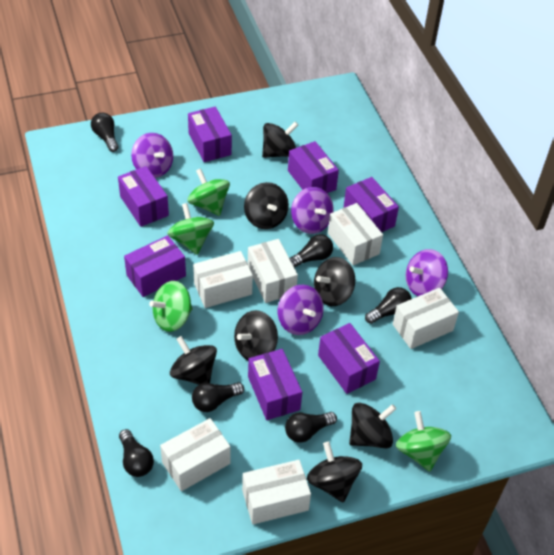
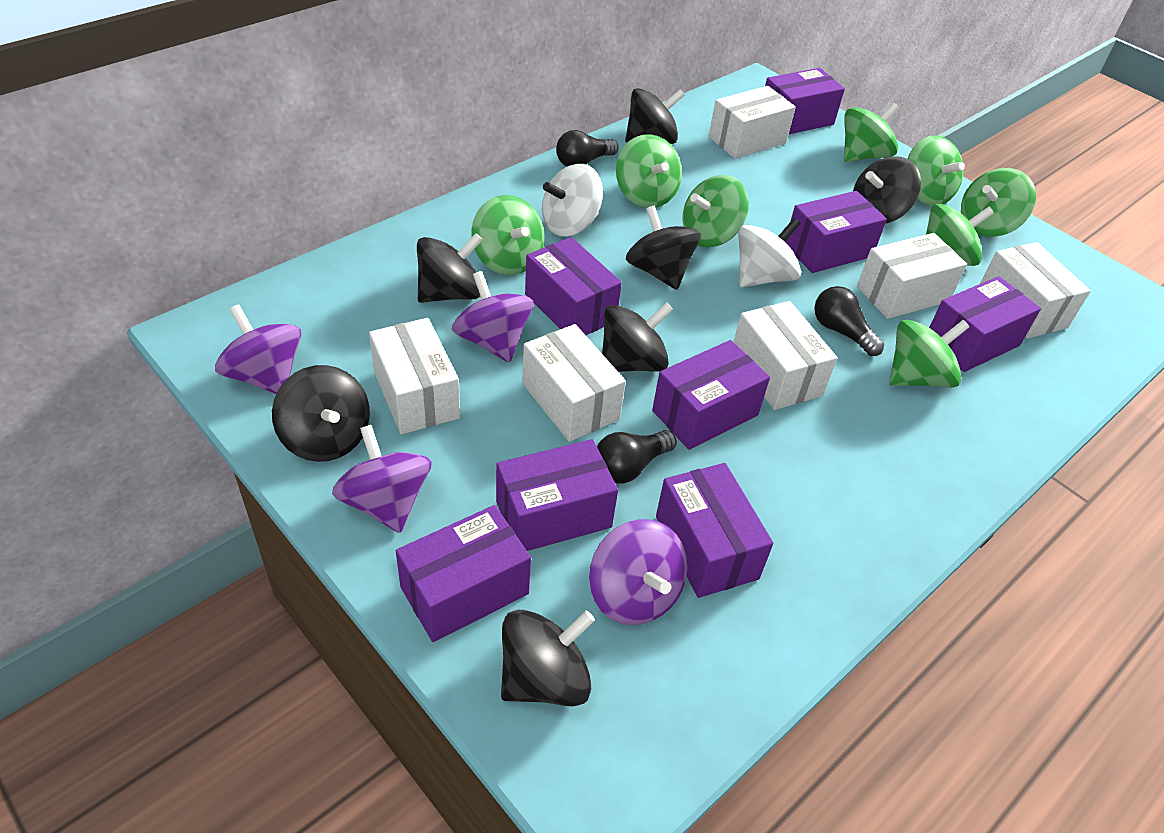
black light bulb: [91,113,119,152] [119,429,154,477] [192,382,244,412] [285,412,337,443] [289,234,333,268] [365,287,412,324] = 6 -> [556,130,619,167] [597,430,677,483] [814,286,884,356] = 3
green spinning top: [149,281,192,332] [167,203,214,255] [187,168,230,216] [396,411,451,472] = 4 -> [472,195,544,275] [616,134,682,208] [682,175,749,247] [844,103,899,162] [889,320,970,388] [908,135,965,206] [926,204,994,266] [961,168,1036,237] = 8
purple box: [118,166,169,227] [124,235,186,297] [188,107,232,162] [248,349,302,420] [288,141,339,193] [318,323,380,394] [344,177,399,232] = 7 -> [396,505,531,642] [496,439,618,551] [525,237,622,335] [652,340,770,450] [656,463,773,598] [765,68,845,134] [785,191,887,273] [929,276,1041,372] = 8
white spinning top: none = 0 -> [542,164,603,237] [738,218,801,288] = 2

